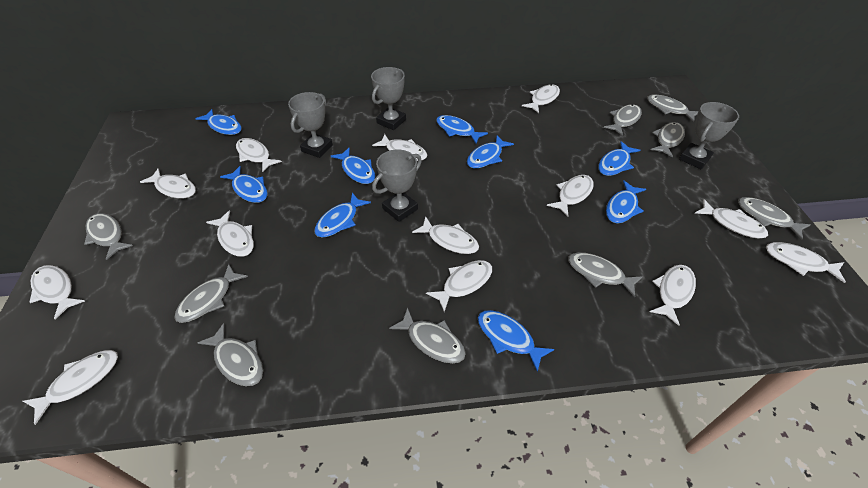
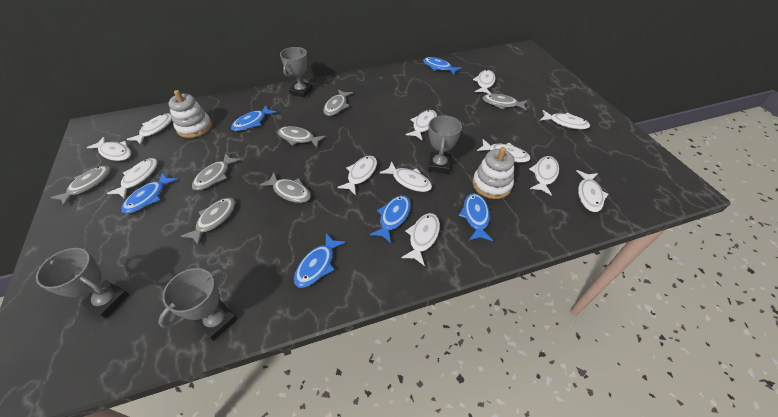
blue fish: [195,109,242,135] [220,166,268,203] [314,193,371,237] [331,147,375,184] [436,115,488,144] [467,135,514,168] [478,310,555,372] [598,141,640,176] [606,180,646,224] = 9 -> [121,172,178,213] [231,105,277,131] [294,233,346,288] [370,195,411,243] [423,57,462,75] [459,193,493,241] = 6
grey fish: [84,213,133,260] [174,264,248,323] [198,323,263,386] [389,307,466,363] [568,252,643,297] [603,104,642,136] [647,94,699,122] [651,122,685,158] [738,197,811,240] = 9 -> [51,166,111,206] [181,198,235,246] [192,153,241,190] [260,173,311,203] [278,126,326,147] [323,89,353,116] [482,94,528,111] = 7
white fish: [23,350,118,425] [29,265,85,320] [140,169,196,198] [206,210,254,257] [236,138,282,172] [372,134,427,161] [412,216,479,254] [426,260,492,312] [522,84,560,113] [547,175,594,216] [650,265,696,326] [695,199,768,239] [766,242,846,283] = 13 -> [87,137,131,161] [107,158,158,199] [127,113,172,145] [337,156,377,195] [380,162,432,192] [401,213,440,266] [406,110,437,140] [473,70,495,94] [477,139,530,163] [529,156,559,196] [540,110,590,129] [577,170,609,212] = 12
white stacking toy: none = 0 -> [169,90,212,138] [472,147,514,199] = 2

